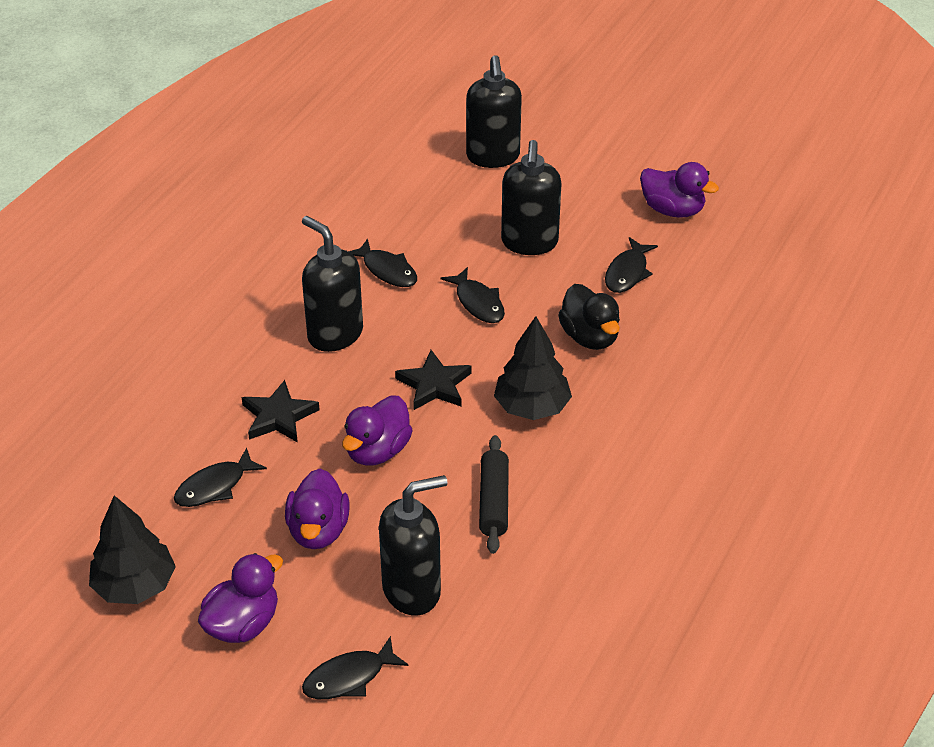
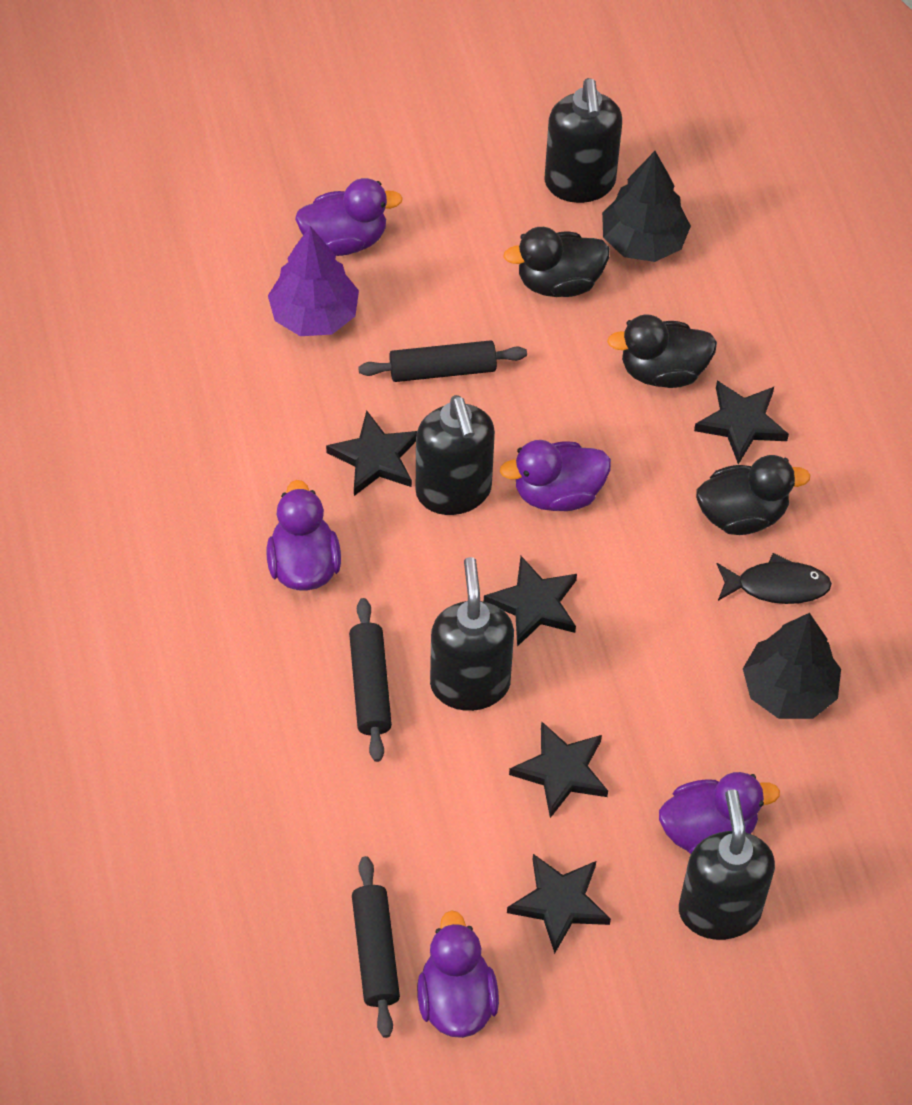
black duck: [558,284,620,350] = 1 -> [503,227,610,297] [607,314,717,388] [696,455,811,535] = 3
black fish: [174,447,267,507] [302,636,408,699] [348,239,417,287] [441,267,505,323] [605,237,658,293] = 5 -> [717,553,832,604] = 1
black rolling pin: [479,435,509,554] = 1 -> [349,598,392,762] [352,856,400,1038] [358,340,527,382] = 3
black star: [242,380,320,443] [395,350,471,410] = 2 -> [326,410,417,496] [484,556,577,647] [507,854,611,954] [509,721,608,818] [694,380,789,464] = 5
purple duck: [198,553,283,643] [285,469,350,549] [342,396,413,466] [640,162,719,218] = 4 -> [267,480,341,591] [295,178,403,256] [417,910,499,1038] [500,440,611,511] [659,772,780,854] = 5
purple tree: none = 0 -> [268,226,359,336] = 1

